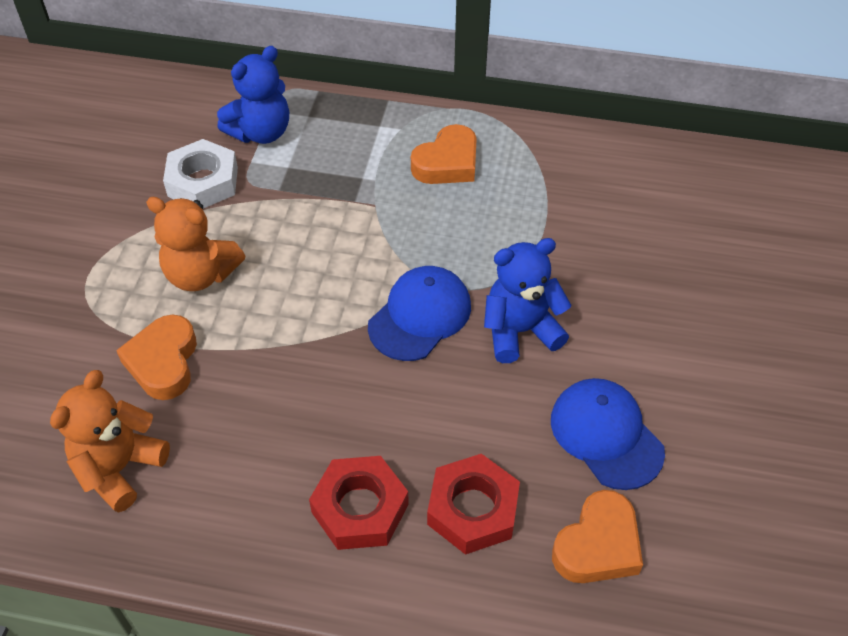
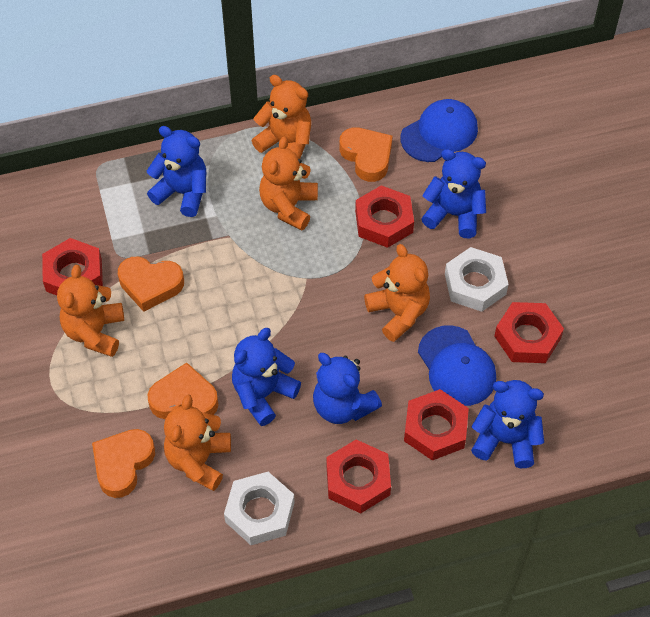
blue teddy bear: [217,46,289,144] [484,238,572,363] = 2 -> [147,126,206,217] [232,328,301,426] [313,353,382,424] [421,149,486,238] [471,380,544,468] = 5
orange heart: [116,315,197,400] [411,124,477,184] [552,490,643,583] = 3 -> [92,429,155,498] [118,257,184,312] [147,362,218,419] [339,127,393,182] = 4
orange teddy bear: [50,370,170,513] [146,197,245,291] = 2 -> [57,265,124,357] [164,395,231,491] [252,75,311,159] [259,136,318,231] [364,244,430,342] = 5
red nut: [309,456,409,550] [427,454,520,555] = 2 -> [42,238,103,295] [326,440,391,513] [355,185,414,248] [404,389,469,460] [494,302,564,363] = 5
white nut: [163,139,238,208] = 1 -> [224,472,295,545] [445,247,509,312] = 2

